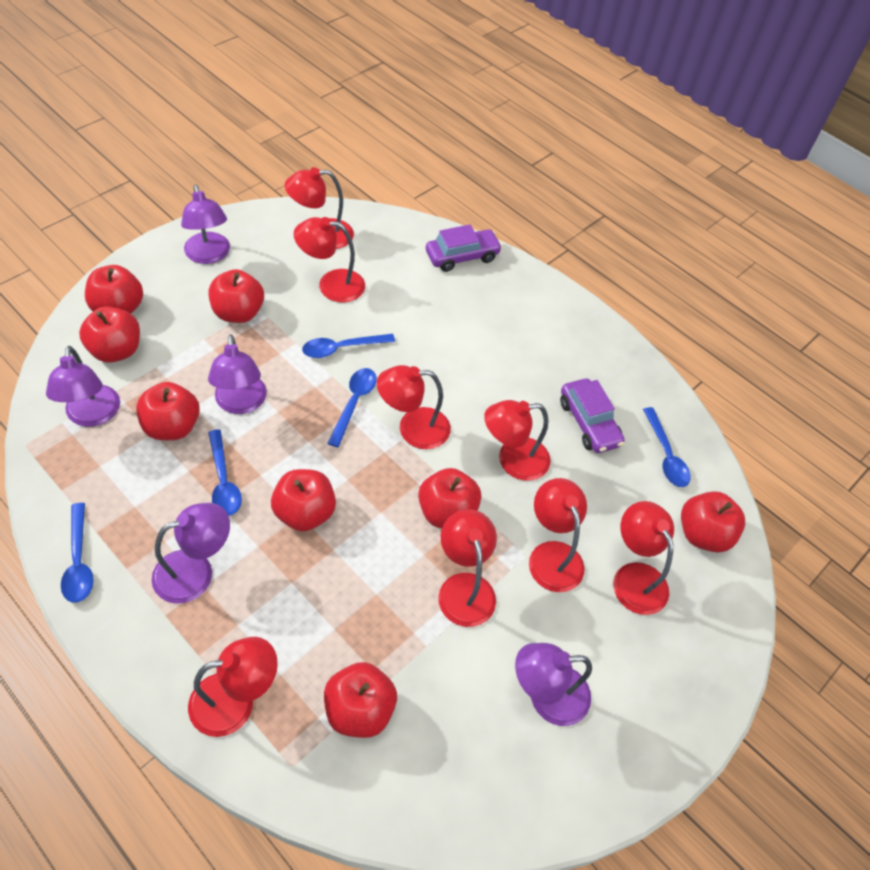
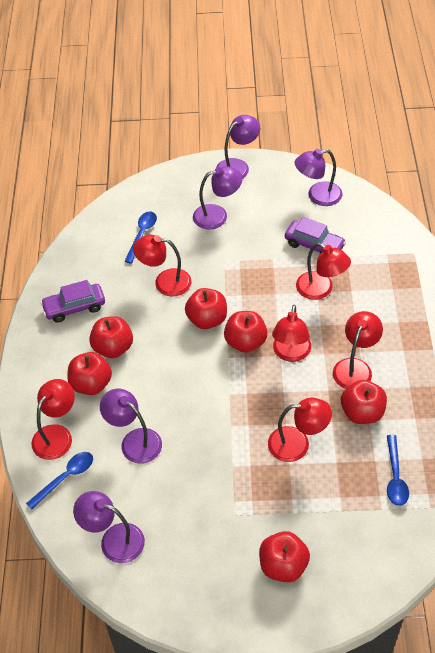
blue spoon: [61,503,94,603] [208,430,242,516] [302,334,395,358] [327,368,377,447] [643,407,691,487] = 5 -> [26,452,93,510] [124,212,157,264] [387,435,409,506] = 3
red apple: [79,306,140,363] [85,265,143,314] [136,382,200,440] [209,269,264,323] [271,469,336,532] [324,662,397,738] [418,468,481,528] [681,491,745,553] = 8 -> [67,352,112,395] [89,316,133,358] [185,288,227,329] [224,311,268,353] [259,531,310,582] [341,380,387,424] = 6
red lamp: [188,637,278,737] [285,167,354,249] [294,217,365,302] [377,365,451,449] [438,509,497,627] [484,400,551,481] [529,478,587,592] [613,501,674,615] = 8 -> [32,379,75,460] [133,235,191,296] [268,398,332,462] [272,305,311,362] [296,243,351,300] [333,311,383,389] = 6

